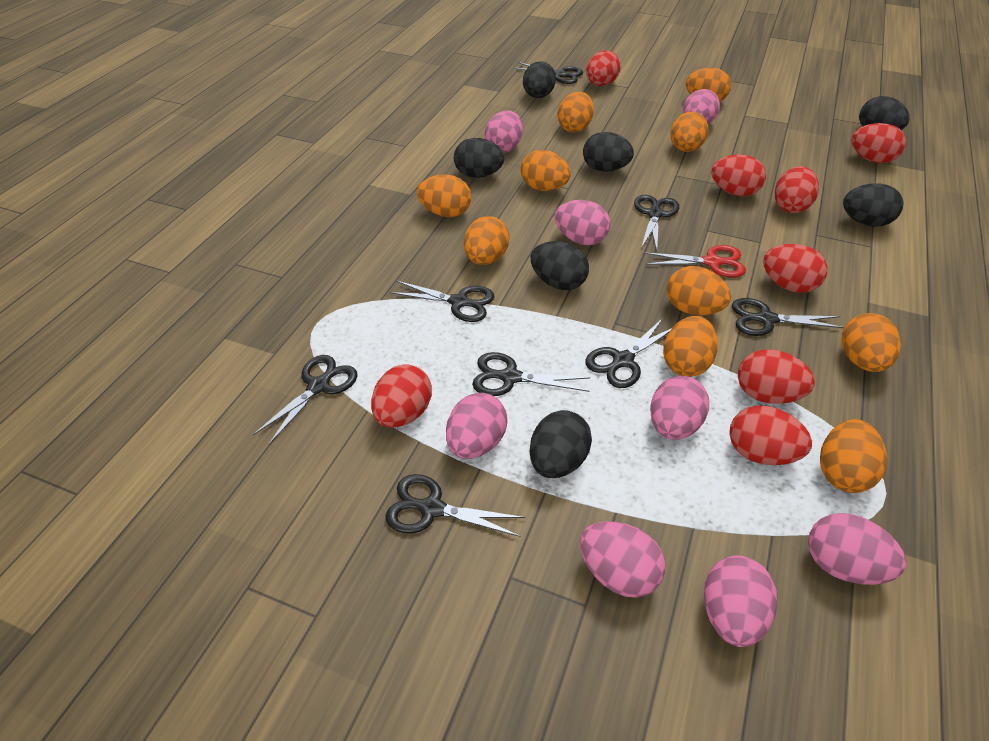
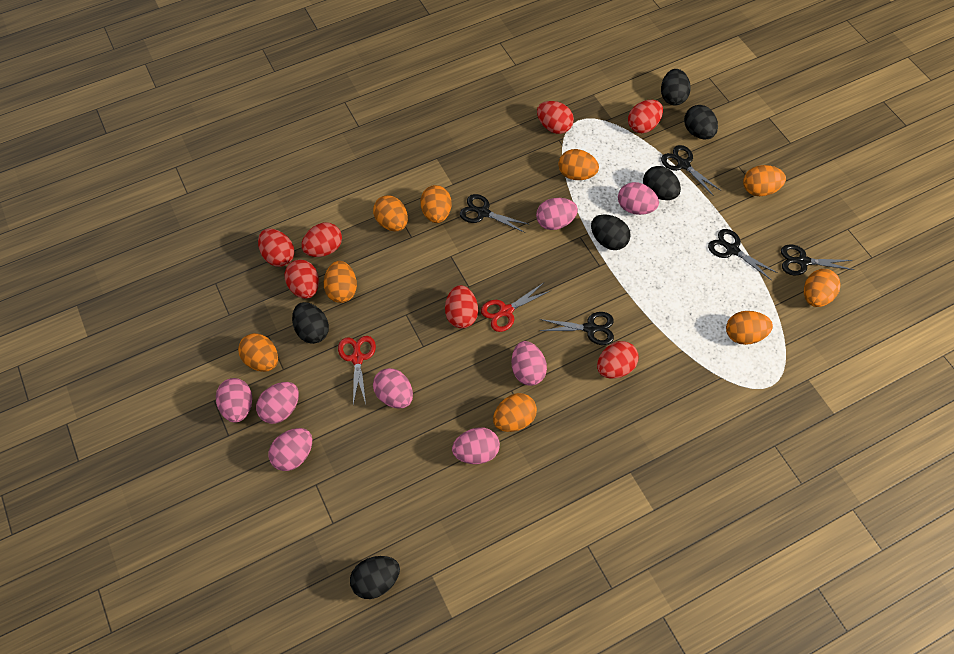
black egg: [454,138,504,178] [523,62,556,98] [529,410,592,478] [531,241,589,290] [583,132,634,172] [843,183,903,227] [859,96,910,130] = 7 -> [292,302,329,344] [350,556,400,599] [591,215,631,250] [643,166,681,200] [661,69,691,106] [684,105,718,139] = 6
black scissors: [253,355,358,445] [385,474,525,537] [390,281,494,322] [472,352,590,396] [514,62,583,84] [585,318,672,388] [634,195,679,251] [732,298,845,336] = 8 -> [460,194,528,233] [540,312,614,345] [661,145,721,196] [708,229,778,281] [781,245,854,276] = 5
orange egg: [417,174,471,217] [464,216,509,265] [521,150,571,191] [557,92,594,132] [663,316,718,377] [667,266,731,315] [670,112,709,152] [686,68,731,102] [820,419,887,493] [842,313,901,372] = 10 -> [238,333,278,372] [324,261,357,303] [373,195,408,231] [420,185,452,223] [493,393,537,432] [558,149,599,180] [726,311,773,345] [743,165,786,196] [804,269,841,307] = 9
red egg: [371,364,432,427] [586,50,621,86] [711,154,766,196] [729,405,812,465] [738,349,815,404] [763,244,827,293] [775,166,819,213] [851,123,906,163] = 8 -> [258,229,294,267] [284,260,319,299] [301,223,342,257] [445,285,478,328] [537,101,574,134] [597,341,638,378] [628,100,663,133] = 7
red scissors: [644,245,746,278] = 1 -> [338,336,376,404] [481,283,550,332] = 2

